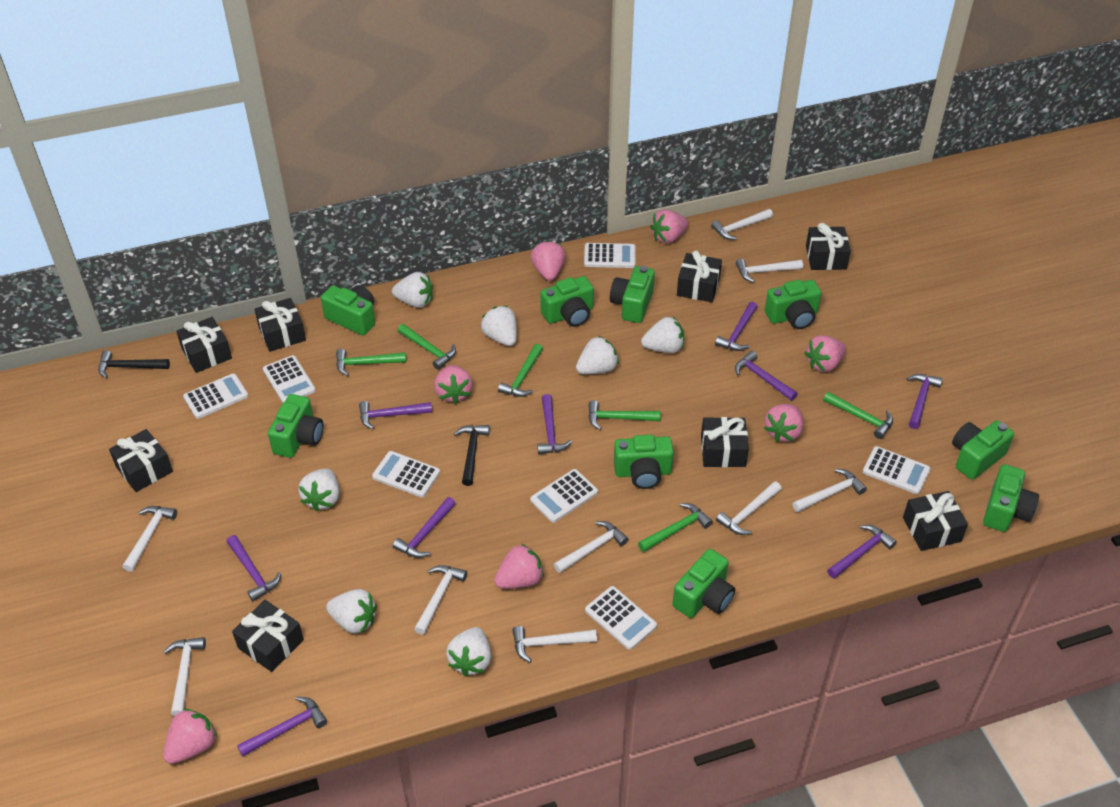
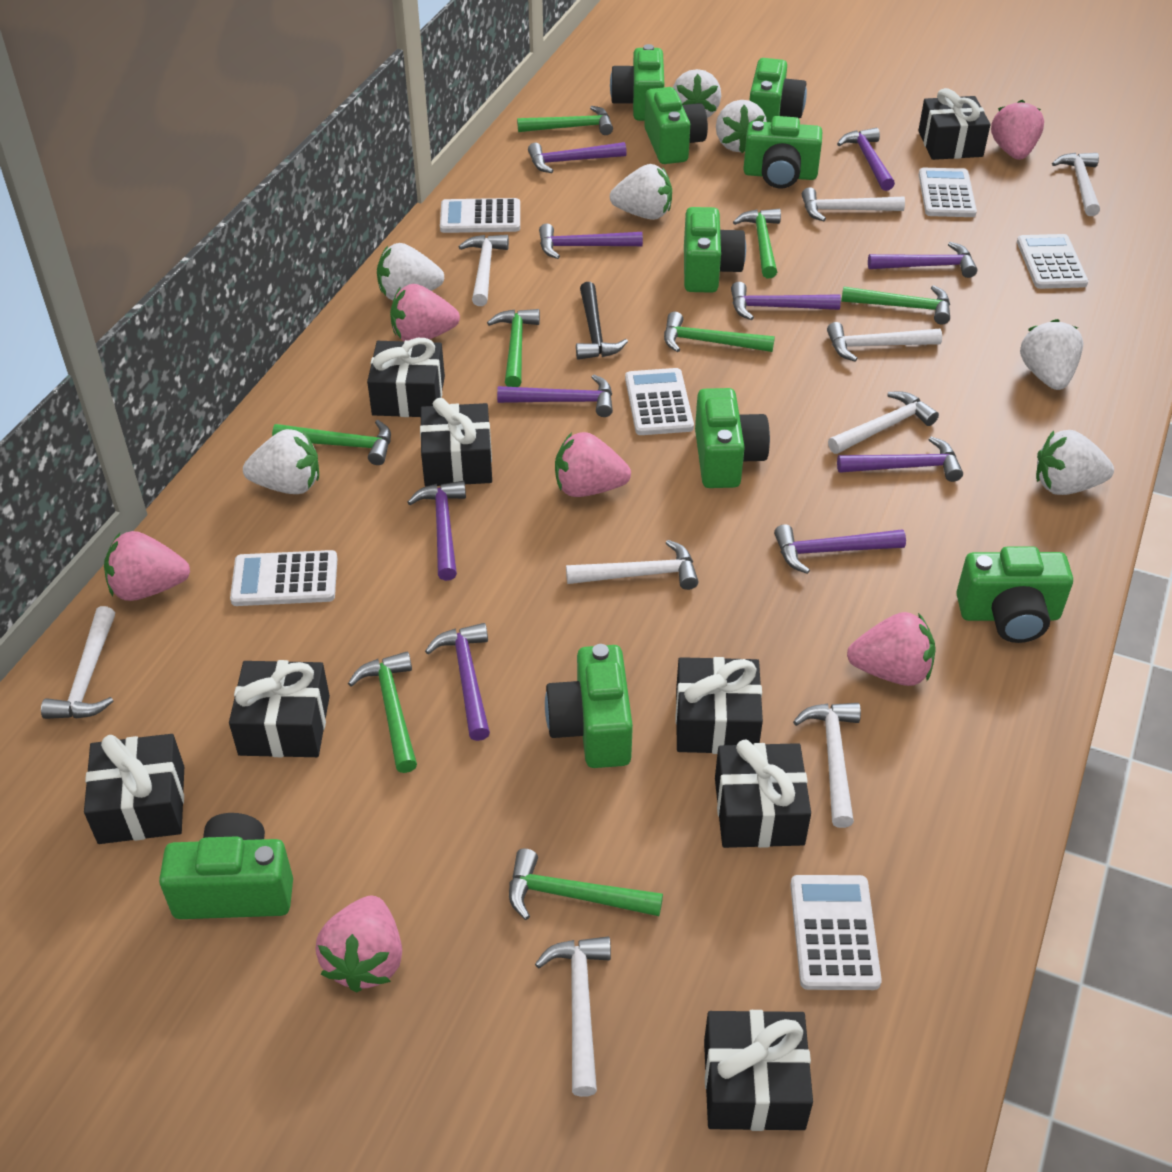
black hammer: [98,350,170,378] [454,425,490,486] = 2 -> [576,282,628,360] = 1
green hammer: [336,349,406,376] [398,324,456,370] [498,344,543,397] [588,400,661,430] [638,503,713,552] [823,392,893,439] = 6 -> [272,420,391,465] [348,652,417,773] [487,309,540,387] [509,849,663,920] [517,106,613,135] [664,312,775,352] [733,209,781,278] [841,285,950,324] = 8
pink strawberry: [163,709,217,764] [434,365,473,404] [494,544,544,589] [531,240,565,281] [650,209,688,244] [764,404,803,442] [804,335,846,372] = 7 -> [104,531,190,601] [315,896,402,992] [390,284,460,341] [555,432,631,497] [847,612,936,686] [991,100,1044,160] = 6
purple hammer: [227,535,281,602] [237,697,327,757] [359,401,432,429] [393,497,456,558] [537,394,572,454] [715,302,758,351] [735,351,798,401] [827,525,897,579] [907,374,943,429] = 9 -> [407,481,466,581] [425,623,490,741] [497,375,613,417] [528,142,627,173] [539,224,643,259] [731,282,841,320] [774,524,906,574] [837,128,895,191] [837,437,963,482] [868,242,977,278] = 10
white calculator: [183,374,248,419] [263,355,316,403] [372,451,440,498] [530,469,598,523] [584,243,635,268] [585,586,657,650] [863,446,931,494] = 7 -> [230,550,338,606] [440,198,520,233] [625,368,694,435] [790,875,882,990] [919,168,977,217] [1017,234,1088,289] = 6

